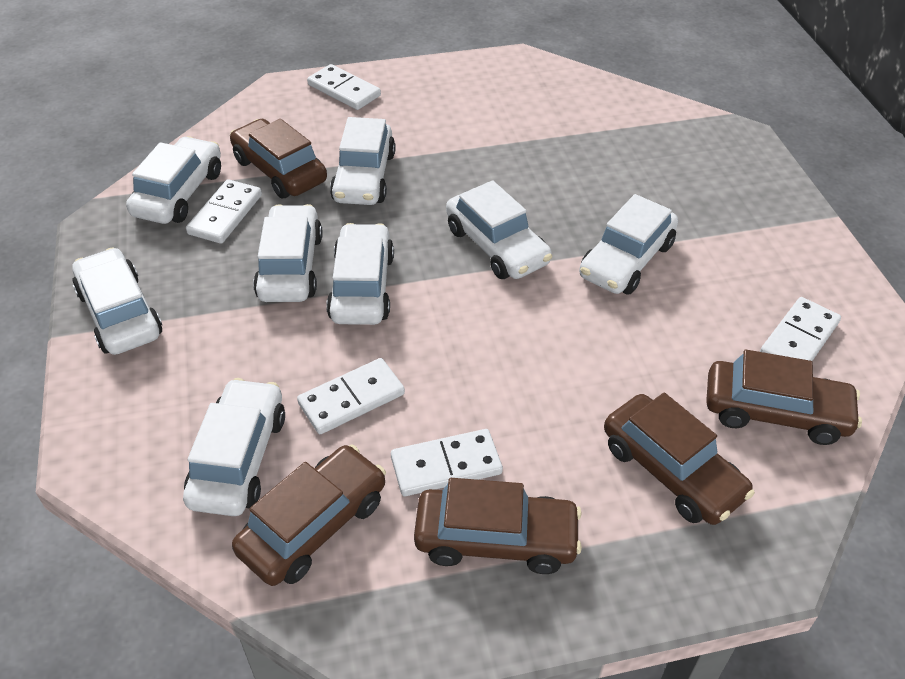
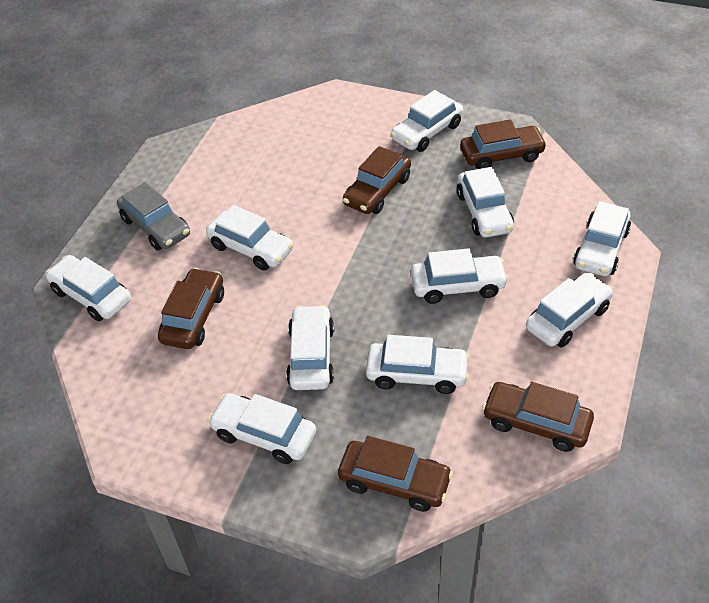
grey car: none = 0 -> [117,182,190,250] = 1
white car: [73,247,162,355] [126,136,221,224] [183,378,285,516] [253,204,323,302] [326,223,394,325] [330,117,396,205] [446,180,552,279] [579,194,678,294] = 8 -> [45,255,131,321] [206,205,294,271] [208,393,316,464] [286,305,334,390] [366,335,470,394] [391,90,463,152] [411,248,509,304] [457,167,514,237] [526,273,613,348] [573,201,631,276] = 10
white domino: [186,179,262,244] [297,358,405,434] [307,64,381,110] [391,429,503,496] [760,297,841,361] = 5 -> none = 0

